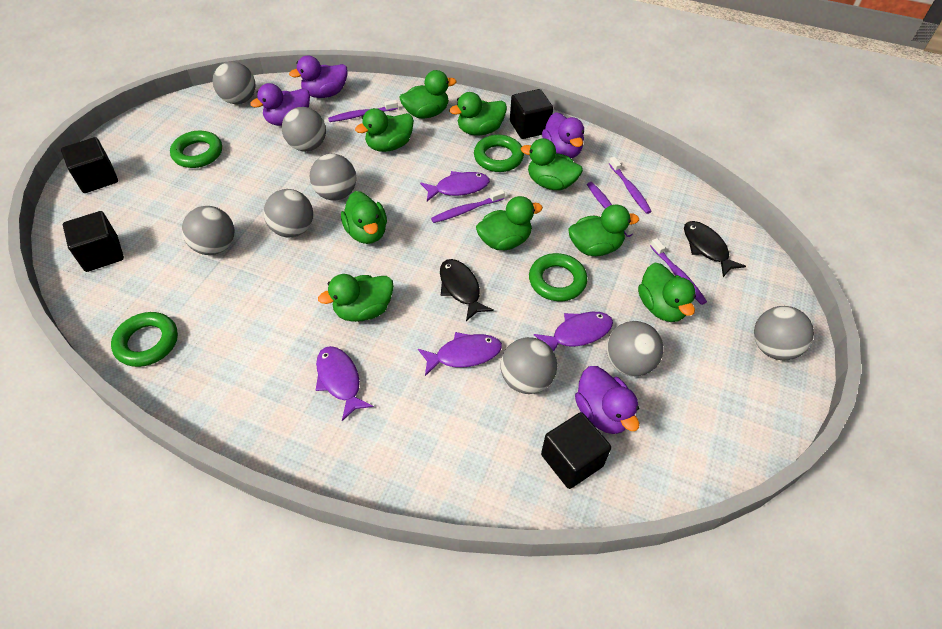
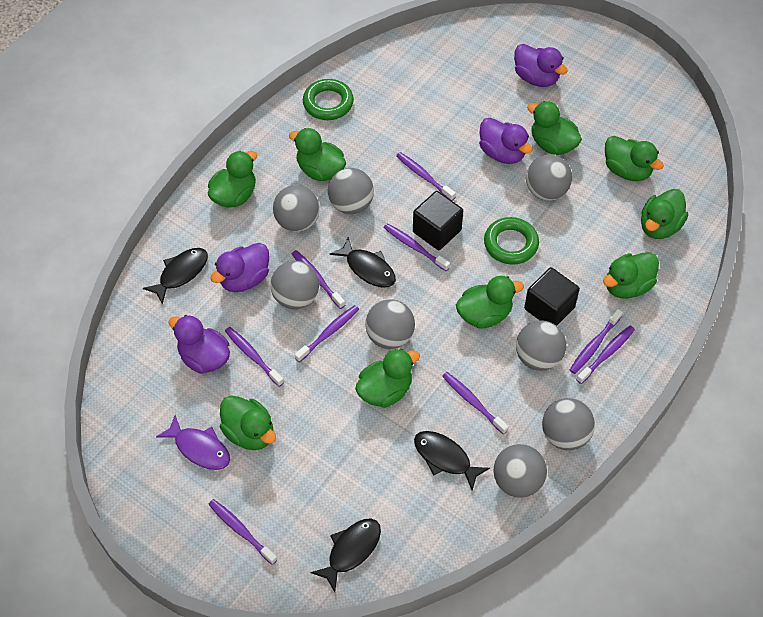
black cube: [61,137,118,193] [63,211,124,272] [510,89,553,139] [541,412,611,489] = 4 -> [413,191,463,250] [524,267,580,326] = 2
black fish: [440,259,494,321] [684,221,746,277] = 2 -> [143,248,208,305] [310,518,381,592] [330,237,396,288] [414,431,490,490] = 4
green ring: [111,312,178,367] [170,130,222,168] [474,135,524,172] [529,253,587,301] = 4 -> [303,79,354,120] [484,217,539,265] = 2
purple fish: [316,346,374,421] [418,332,502,376] [420,171,490,201] [534,312,613,352] = 4 -> [156,415,230,470] = 1
purple toothbrush: [328,100,398,122] [431,189,505,223] [587,182,634,237] [609,157,652,214] [650,238,707,305] = 5 -> [208,499,278,565] [225,327,284,387] [292,250,345,309] [295,305,359,362] [384,223,450,271] [396,152,456,201] [442,372,509,434] [570,309,623,374] [576,326,635,384] = 9

